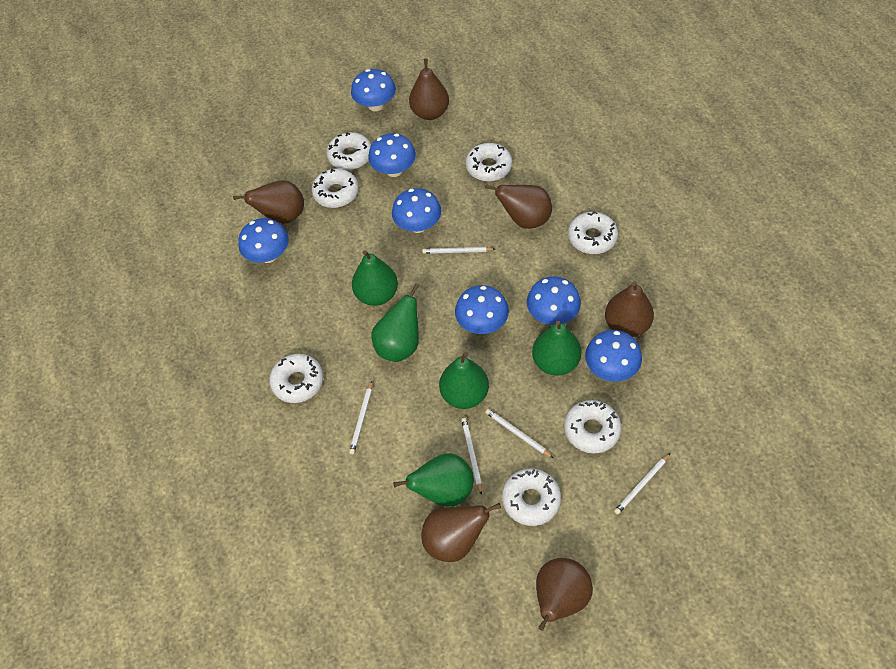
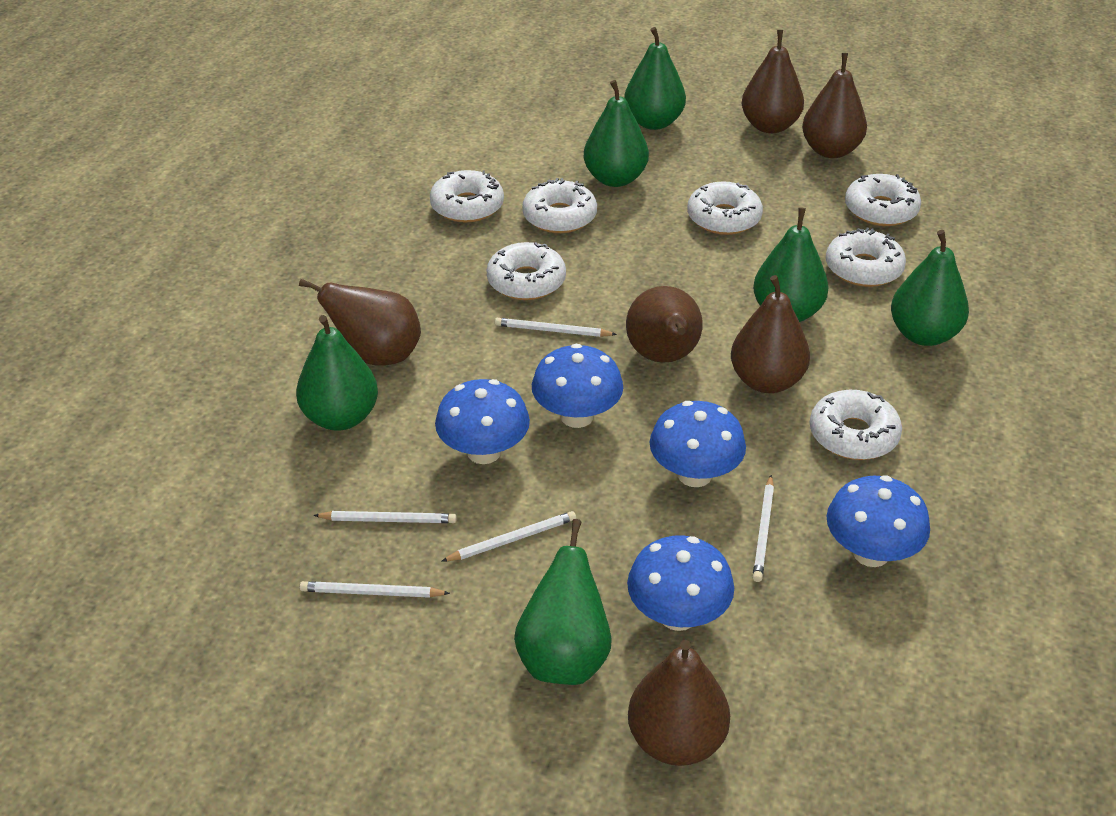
blue mushroom: [238,218,289,263] [351,69,396,111] [368,133,416,177] [392,188,441,233] [455,285,509,334] [527,277,581,325] [585,330,642,382] = 7 -> [435,379,530,464] [532,344,623,428] [627,535,734,631] [650,401,746,487] [827,475,930,567] = 5
green pear: [352,250,398,306] [371,283,420,362] [393,453,474,507] [439,352,489,409] [532,321,581,376] = 5 -> [296,315,378,431] [514,519,612,685] [583,80,649,187] [624,27,686,130] [753,207,829,322] [891,230,969,346] = 6

